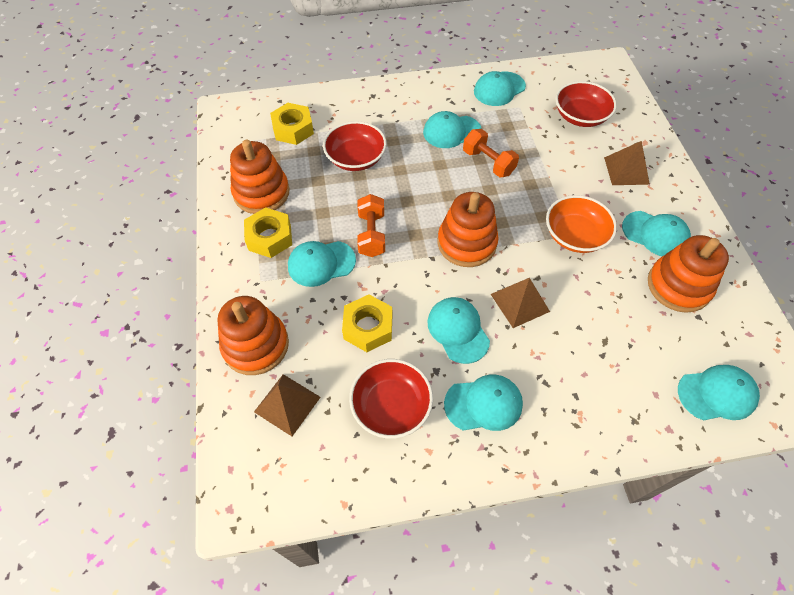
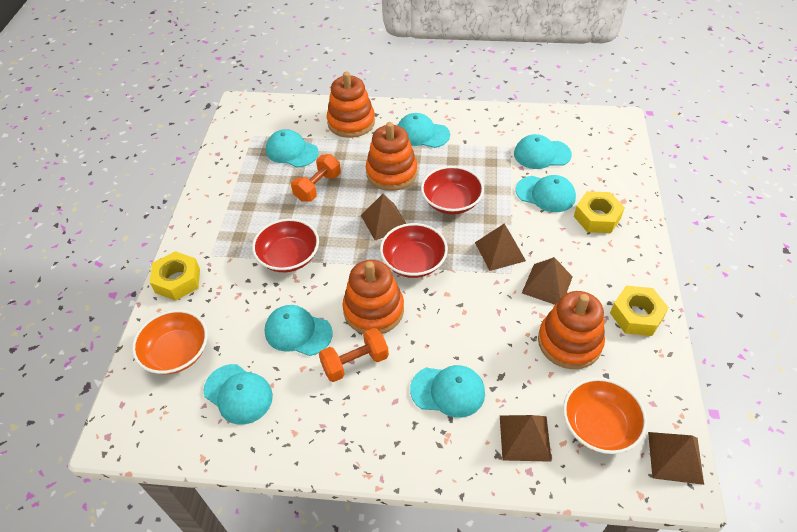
brown pyramid: [254,374,321,436] [491,278,550,328] [604,141,650,185] = 3 -> [361,194,406,240] [475,224,526,271] [500,415,552,462] [522,257,573,305] [648,432,704,485] = 5
orange bowl: [546,195,617,253] = 1 -> [132,310,208,374] [563,378,647,454] = 2

